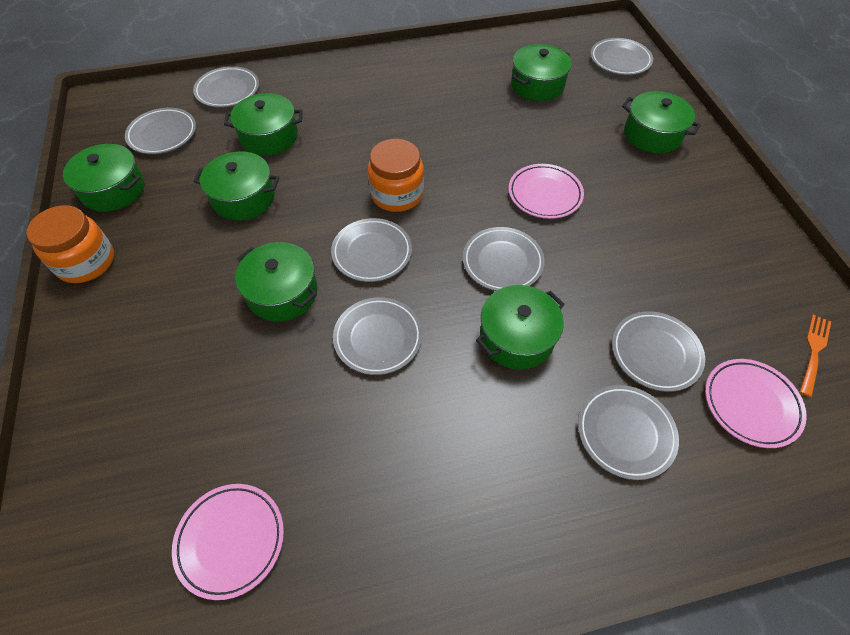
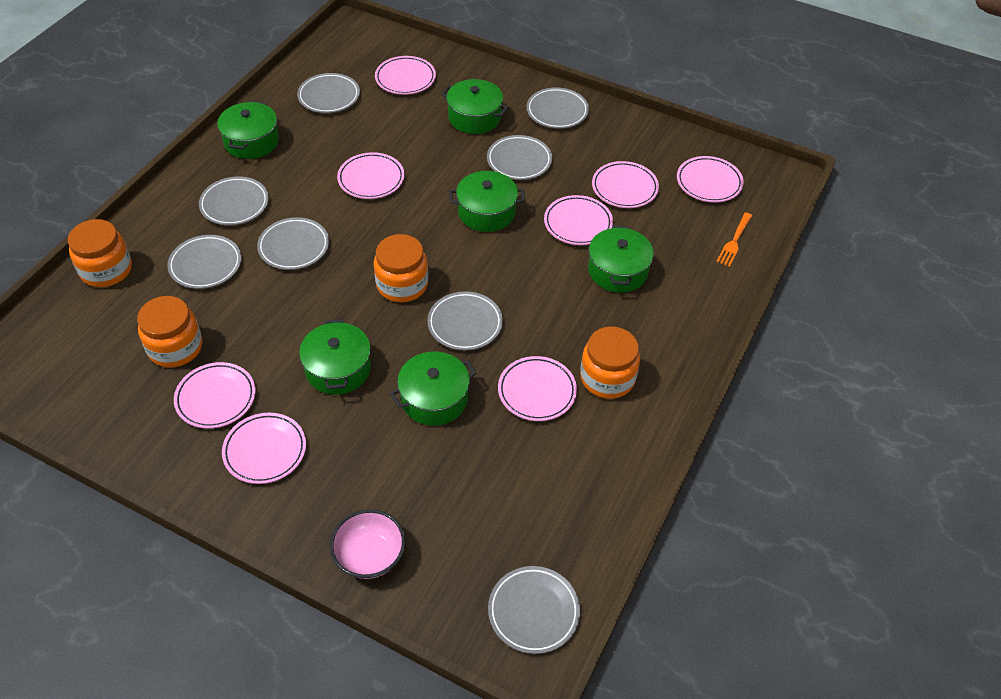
green pot: [63,144,144,212] [193,151,280,220] [224,93,303,156] [235,242,318,321] [476,285,565,369] [511,44,572,101] [622,91,701,153] = 7 -> [217,101,279,159] [299,319,371,395] [390,352,477,426] [441,79,509,134] [449,171,525,232] [588,226,654,293] = 6
orange jar: [27,205,114,283] [368,139,424,212] = 2 -> [68,219,132,287] [137,296,202,367] [374,234,428,302] [580,326,640,399] = 4
pink bowl: none = 0 -> [330,509,405,579] = 1
pink plate: [172,484,284,600] [509,164,584,219] [705,359,807,448] = 3 -> [174,362,256,429] [222,413,306,484] [337,152,405,199] [375,56,436,95] [498,356,577,421] [544,195,613,245] [592,161,659,208] [677,156,744,203] = 8

